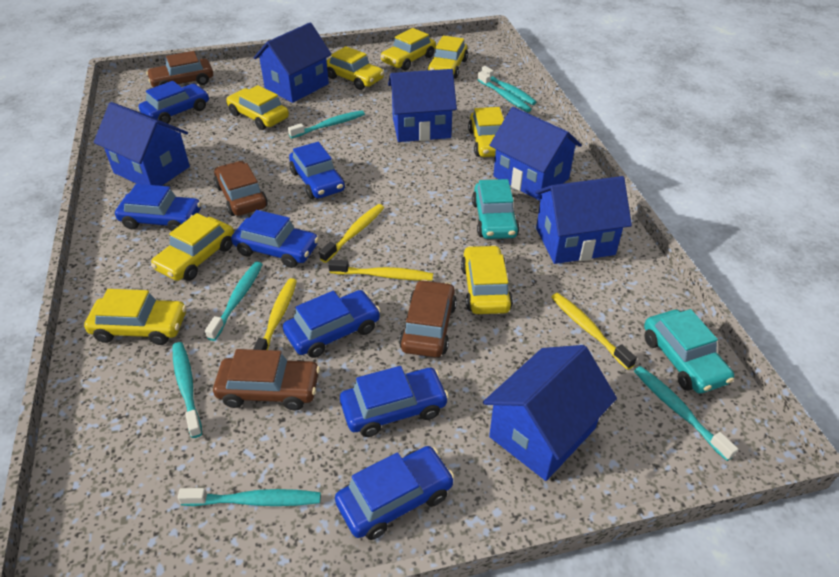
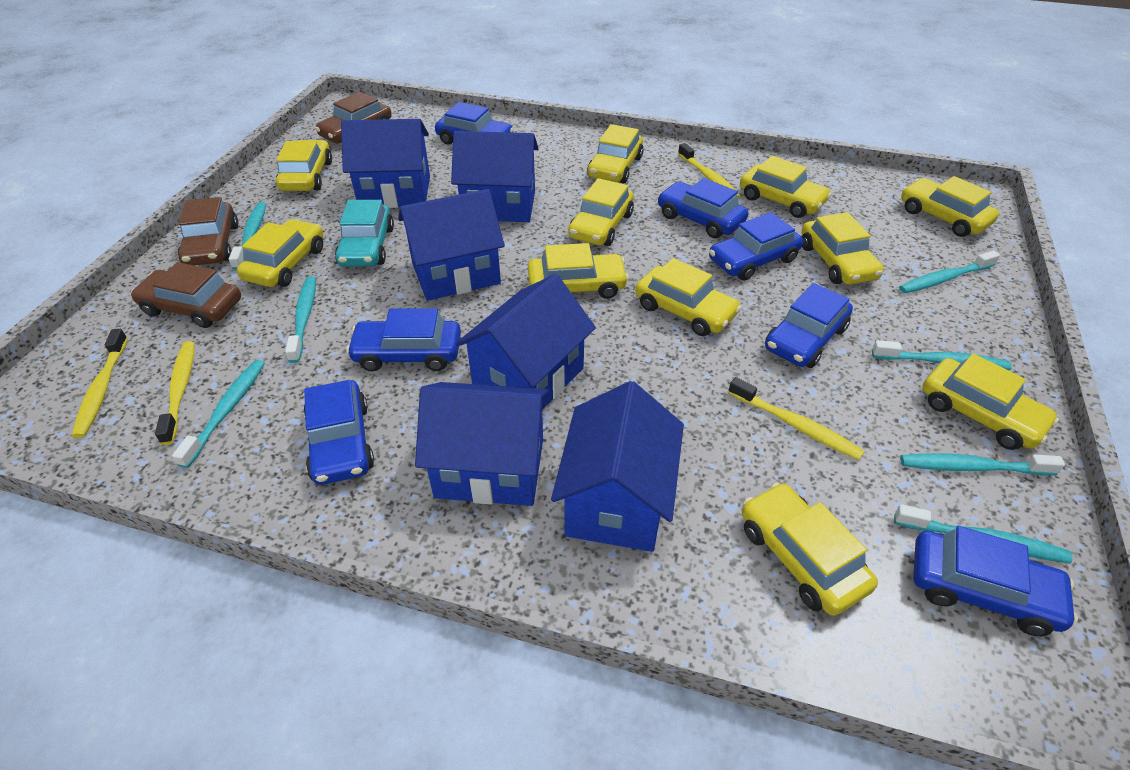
brown car: [146,51,213,88] [213,349,320,411] [214,161,268,216] [399,280,457,357] = 4 -> [131,262,241,328] [178,197,238,266] [315,92,392,143] = 3
turquoise car: [472,179,520,239] [644,309,734,393] = 2 -> [335,200,394,267] = 1
yellow car: [84,289,187,345] [151,213,234,281] [226,85,289,130] [327,46,384,90] [381,28,436,71] [427,36,468,79] [461,245,513,314] [468,107,504,157] = 8 -> [237,219,323,287] [276,140,332,191] [528,243,629,299] [568,178,634,246] [587,124,643,183] [635,258,741,336] [740,156,831,218] [742,483,878,616] [802,212,884,285] [901,176,999,237] [922,353,1059,450] = 11

